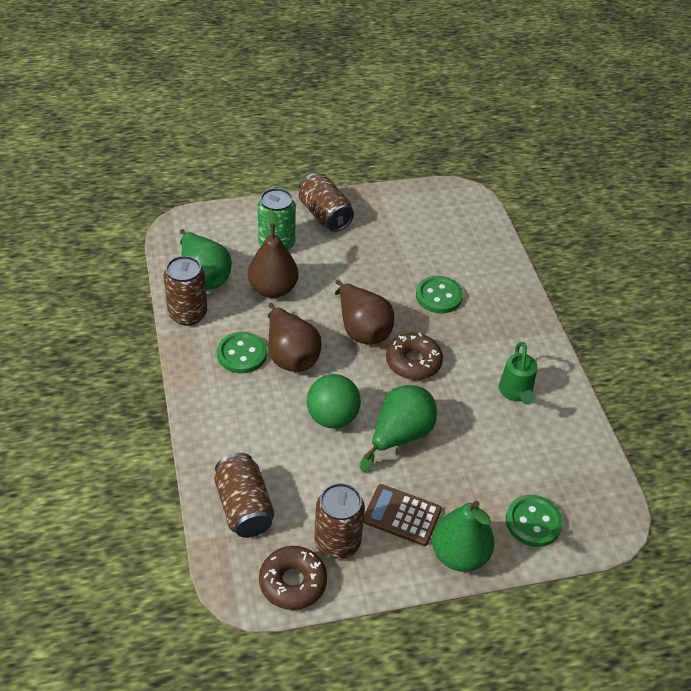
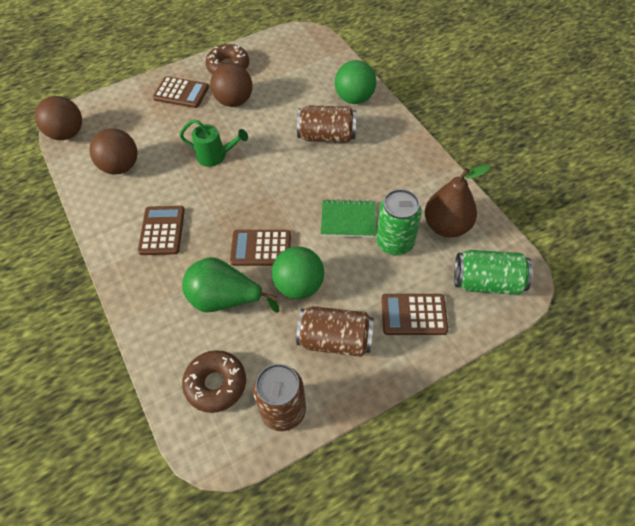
brown ball: none = 0 -> [35,96,82,140] [90,128,138,175] [210,63,252,107] = 3
brown calculator: [363,484,442,546] = 1 -> [138,206,185,255] [153,76,209,108] [230,230,291,266] [381,294,448,335] = 4
brown can: [164,256,207,326] [214,453,275,538] [298,173,354,232] [314,483,365,559] = 4 -> [253,364,306,432] [296,306,374,357] [297,105,356,143] = 3
brown pear: [248,209,298,298] [268,303,322,372] [335,280,394,344] = 3 -> [425,165,490,237] = 1
green ball: [307,374,361,429] = 1 -> [272,247,324,299] [335,60,376,104] = 2
green button: [217,332,267,374] [416,276,463,313] [506,495,563,547] = 3 -> none = 0
green can: [258,188,296,251] = 1 -> [376,189,422,256] [454,250,533,295] = 2
green notebook: none = 0 -> [321,199,375,237] = 1
green pear: [180,229,232,289] [360,385,437,472] [432,501,494,572] = 3 -> [182,257,279,313] = 1

